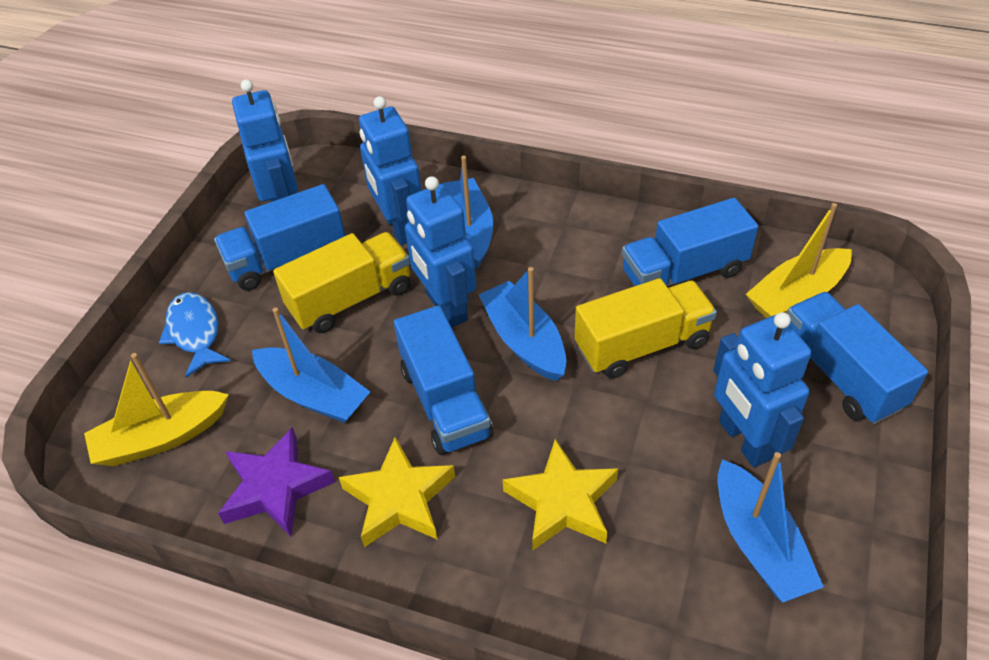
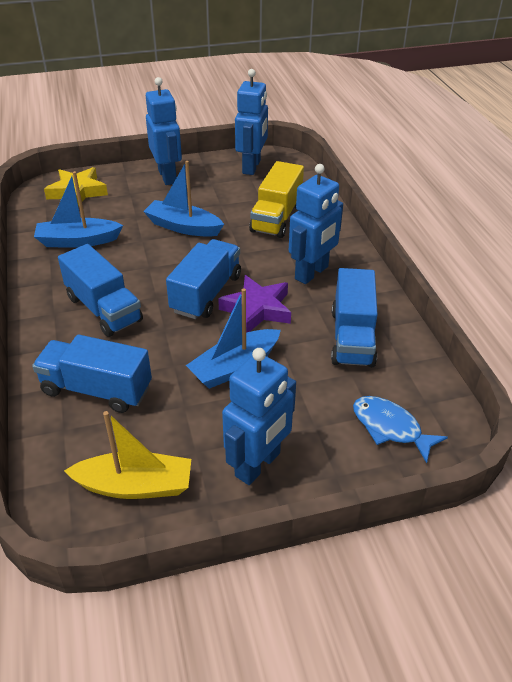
blue boat: [252,307,370,423] [442,156,493,269] [479,267,566,381] [718,452,824,602] = 4 -> [34,171,123,248] [143,161,224,237] [186,288,281,389] = 3
yellow boat: [84,353,229,466] [746,203,852,318] = 2 -> [64,411,191,499] = 1
yellow star: [339,437,455,547] [503,439,618,550] = 2 -> [44,167,108,206] = 1
yellow truck: [273,232,410,333] [575,278,717,378] = 2 -> [249,161,304,238] = 1

